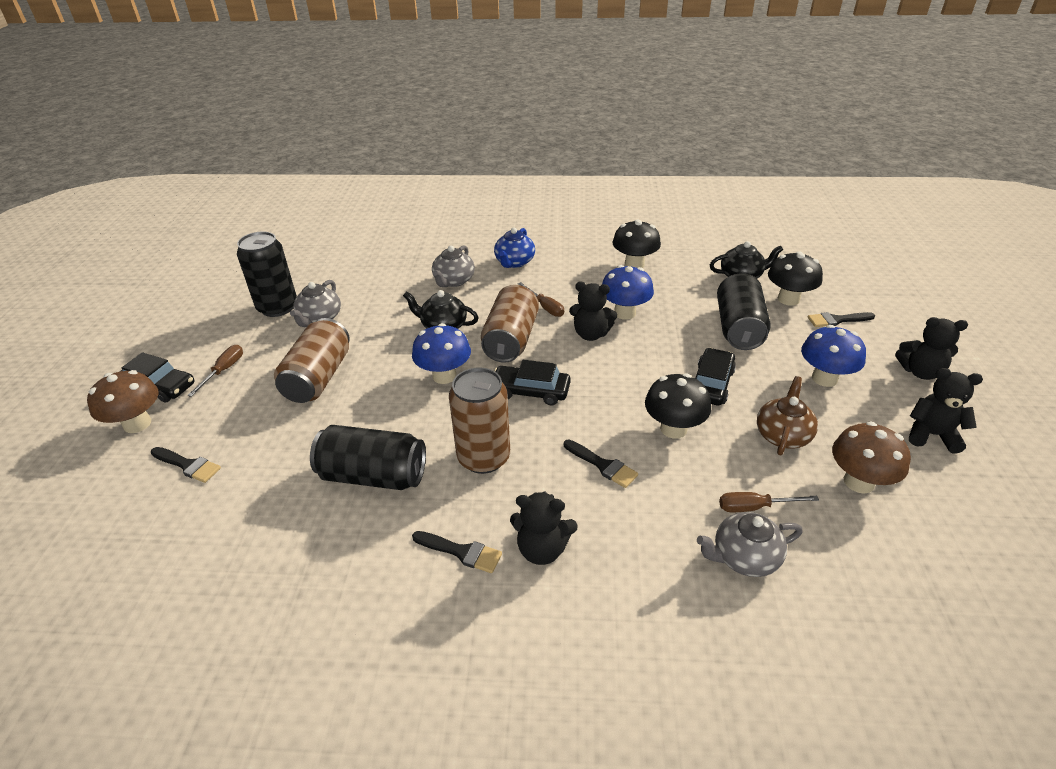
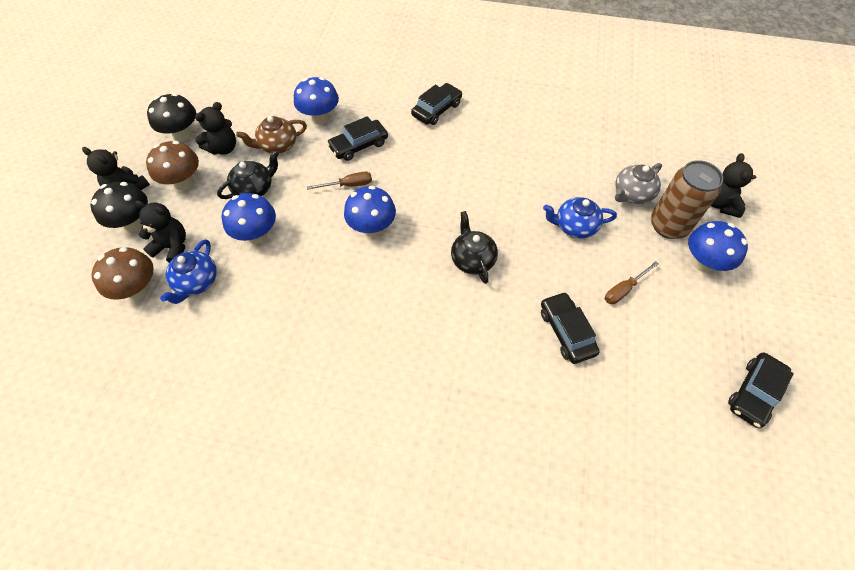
black brush: [150,447,221,483] [412,531,502,573] [564,440,638,488] [808,312,875,327] = 4 -> none = 0
black can: [237,232,297,317] [310,425,426,490] [717,273,771,350] = 3 -> none = 0
black car: [120,352,194,403] [495,360,571,405] [695,348,736,405] = 3 -> [327,116,388,161] [411,83,462,125] [541,292,600,364] [728,353,794,428] = 4
black mushroom: [612,219,661,268] [645,373,711,439] [768,251,823,306] = 3 -> [90,181,148,232] [147,93,196,142] = 2
blue mushroom: [412,323,471,384] [602,265,654,320] [801,325,866,387] = 3 -> [222,193,276,244] [294,77,339,125] [344,186,396,237] [688,221,748,272] = 4
blue teapot: [494,228,535,268] = 1 -> [160,239,217,304] [543,197,617,238] = 2
brown can: [274,318,350,403] [449,367,510,474] [481,285,539,363] = 3 -> [651,160,723,239] = 1
brown screwdriver: [187,345,243,397] [518,282,564,317] [719,492,819,512] = 3 -> [307,172,372,190] [605,261,659,304] = 2
grey teapot: [290,280,341,327] [432,245,475,287] [697,512,803,577] = 3 -> [615,163,662,204] = 1

